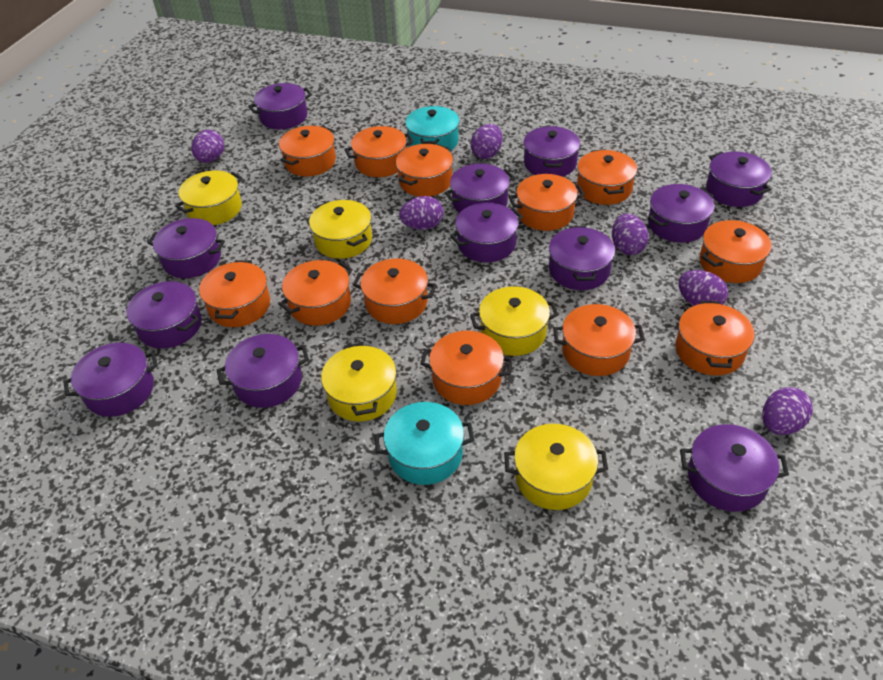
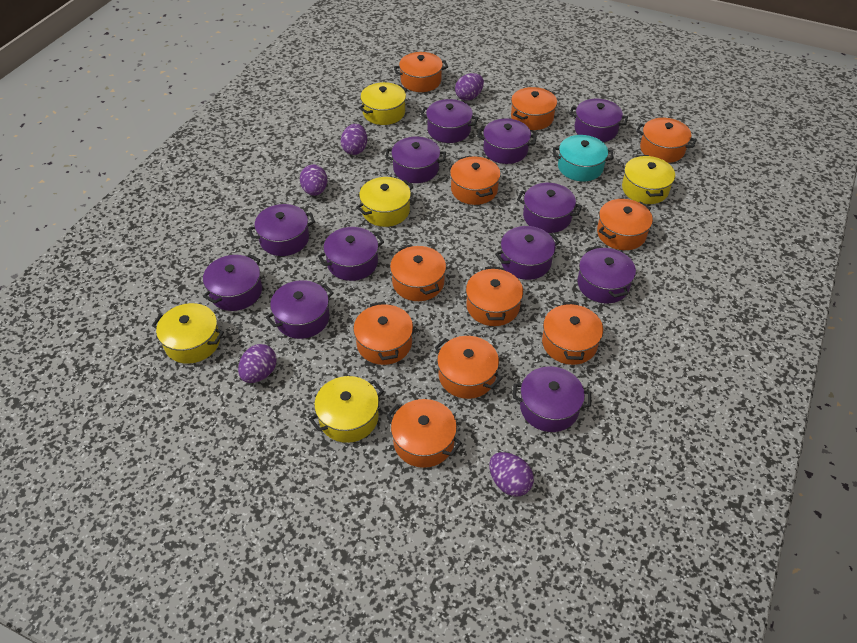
orange pot: [199,260,270,327] [279,126,336,176] [279,260,353,326] [344,126,414,177] [353,258,437,324] [396,144,453,196] [420,331,513,405] [509,174,585,231] [553,304,645,376] [577,149,637,205] [675,301,755,376] [699,220,771,283] = 12 -> [353,302,413,365] [387,399,462,468] [390,244,446,301] [394,52,448,92] [435,336,502,399] [450,156,501,205] [466,267,523,326] [511,87,557,130] [542,302,603,365] [597,199,653,250] [636,118,697,163] = 11
purple egg: [191,130,224,163] [399,196,444,230] [470,124,503,159] [612,214,649,255] [678,270,728,306] [762,387,813,435] = 6 -> [238,344,277,383] [300,164,327,196] [341,124,367,155] [455,73,484,101] [489,452,534,496] = 5
turquoise pot: [374,402,474,485] [405,106,460,151] = 2 -> [553,135,614,181] = 1

